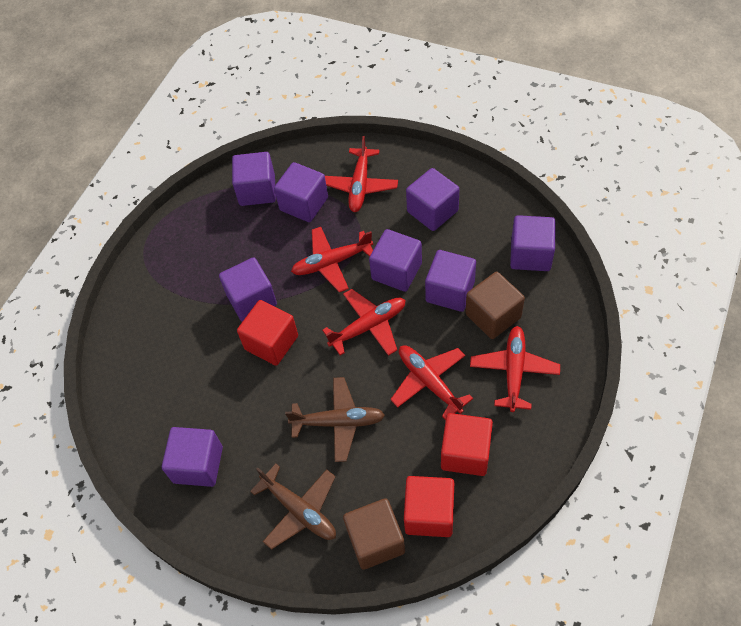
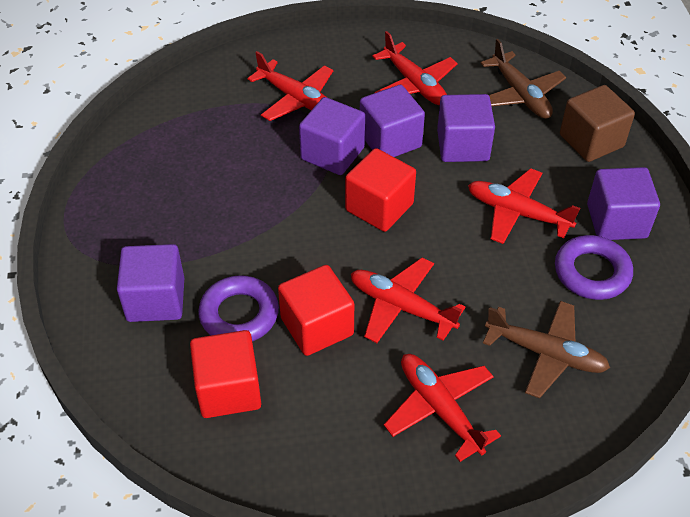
brown cube: [343,498,405,570] [465,272,525,339] = 2 -> [560,85,635,162] = 1
purple cube: [162,427,223,487] [219,257,277,322] [232,152,276,206] [274,162,328,222] [369,229,422,292] [406,168,459,231] [425,250,476,312] [510,215,556,271] = 8 -> [117,244,184,322] [299,97,365,175] [360,85,425,157] [437,94,495,162] [587,167,660,240] = 5
purple ring: none = 0 -> [198,275,279,341] [555,235,633,300] = 2

